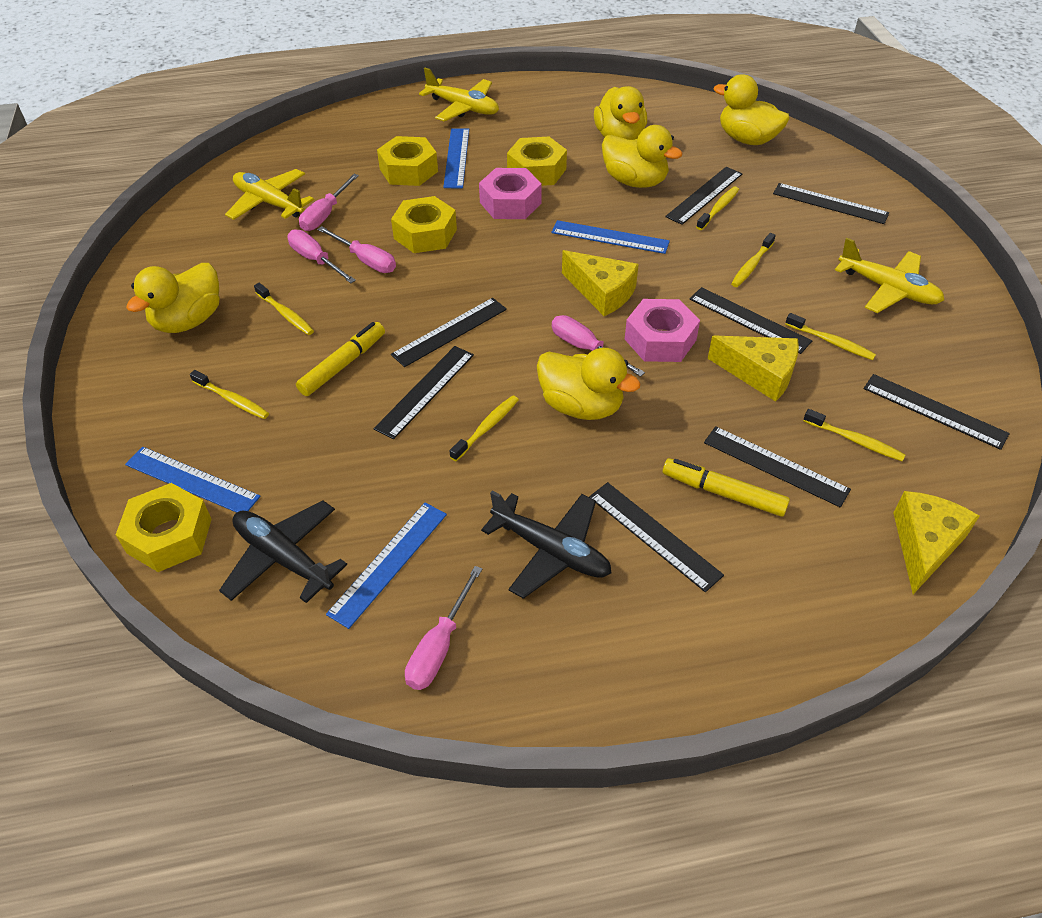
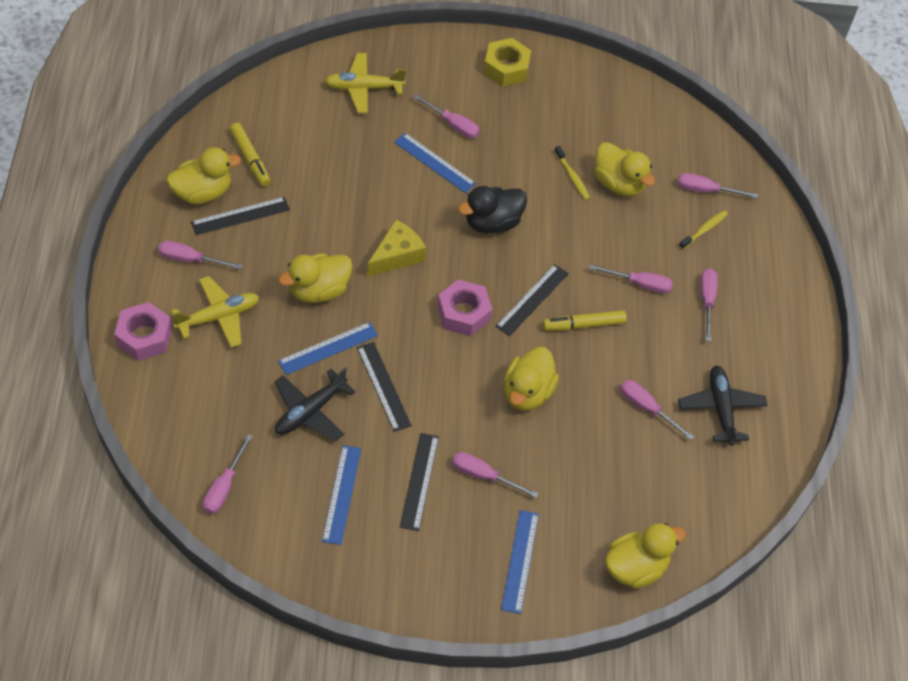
black duck: none = 0 -> [458,186,527,234] = 1
black ruler: [374,346,474,439] [391,298,507,367] [589,482,724,592] [665,167,742,225] [690,287,812,354] [704,426,851,507] [773,183,889,224] [864,374,1010,450] = 8 -> [191,197,290,235] [357,342,412,432] [400,433,439,531] [495,264,569,336] = 4
pink screwdriver: [287,229,356,283] [299,174,359,231] [317,226,396,273] [405,566,482,690] [552,315,645,377] = 5 -> [158,241,243,269] [203,434,253,514] [413,94,480,138] [452,452,539,498] [589,265,673,294] [620,380,694,440] [678,173,758,198] [701,268,718,341] = 8
yellow cheese: [562,250,639,316] [707,335,799,402] [893,491,980,594] = 3 -> [367,220,426,277] = 1
yellow nut: [116,483,211,572] [377,136,438,186] [391,196,457,253] [507,137,567,186] = 4 -> [483,38,531,86] = 1
yellow plane: [225,169,314,220] [419,68,499,121] [835,238,944,313] = 3 -> [171,276,259,348] [324,53,406,113] = 2
yellow toothbrush: [190,370,269,419] [254,283,314,335] [449,395,519,461] [696,186,739,230] [731,233,776,287] [785,313,876,360] [803,409,905,461] = 7 -> [554,146,590,200] [679,210,728,250] = 2

